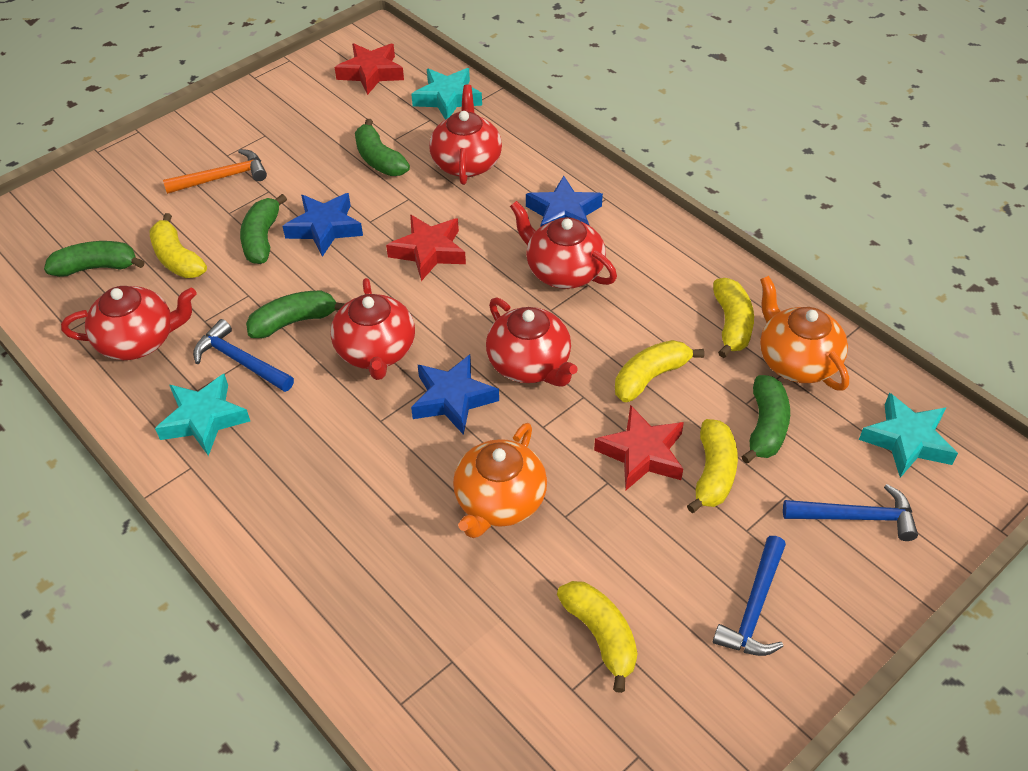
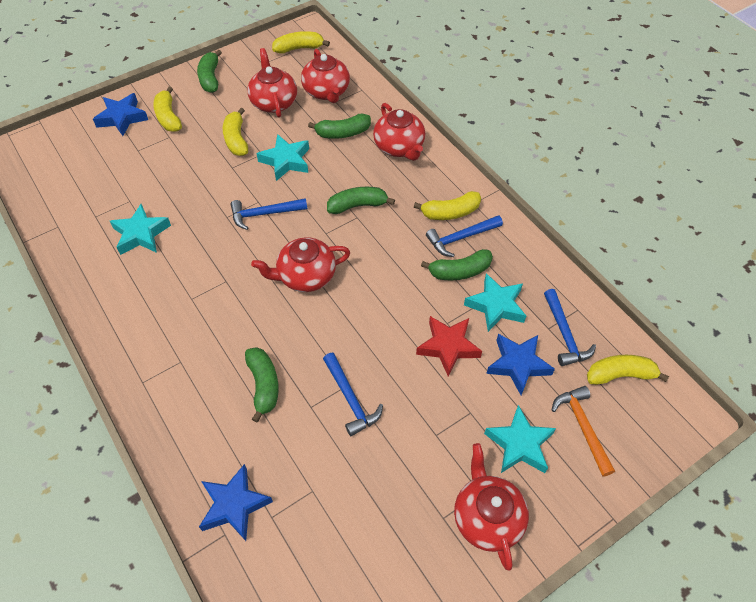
blue hammer: [193,319,294,392] [713,536,786,656] [783,484,918,541] = 3 -> [231,198,307,230] [323,353,383,436] [426,215,503,257] [544,289,596,366] = 4
orange teapot: [453,423,547,538] [760,276,849,391] = 2 -> none = 0
red star: [335,43,404,95] [386,214,466,281] [594,405,684,490] = 3 -> [416,316,482,377] = 1
turquoise star: [155,374,250,456] [411,68,482,120] [859,393,958,478] = 3 -> [110,204,171,255] [256,134,309,181] [464,273,526,332] [484,405,556,473] = 4

